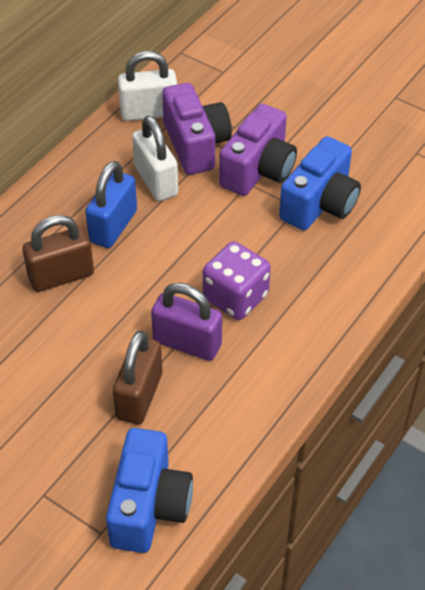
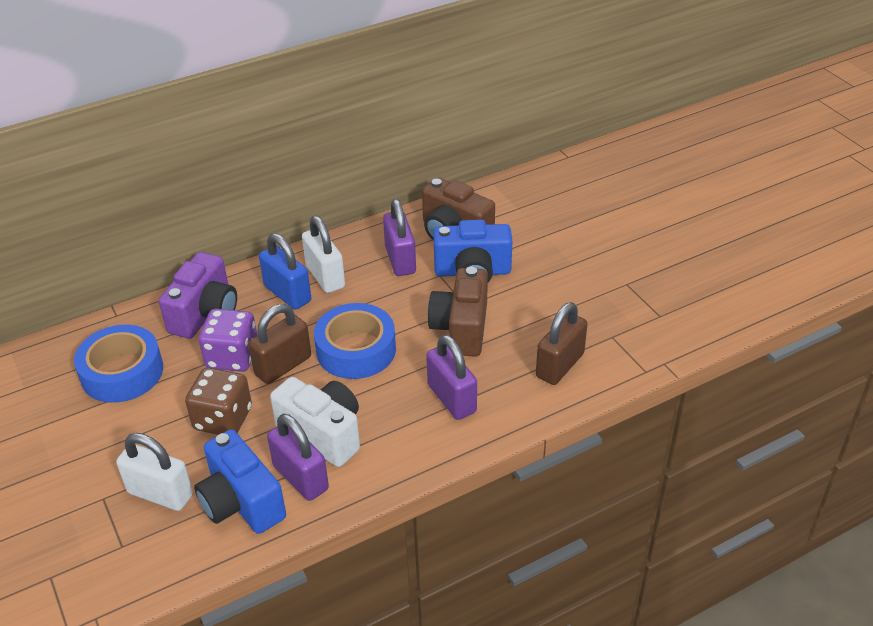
blue tape: none = 0 -> [74,325,163,403] [314,303,396,379] = 2
brown camera: none = 0 -> [422,178,495,241] [428,267,488,357] = 2
brown dice: none = 0 -> [185,367,252,435] = 1
purple camera: [162,83,232,175] [219,104,297,196] = 2 -> [159,252,237,339] = 1
purple padlock: [151,283,222,361] = 1 -> [267,414,329,501] [383,199,416,276] [426,334,477,420] = 3
white camera: none = 0 -> [270,377,360,467] = 1

